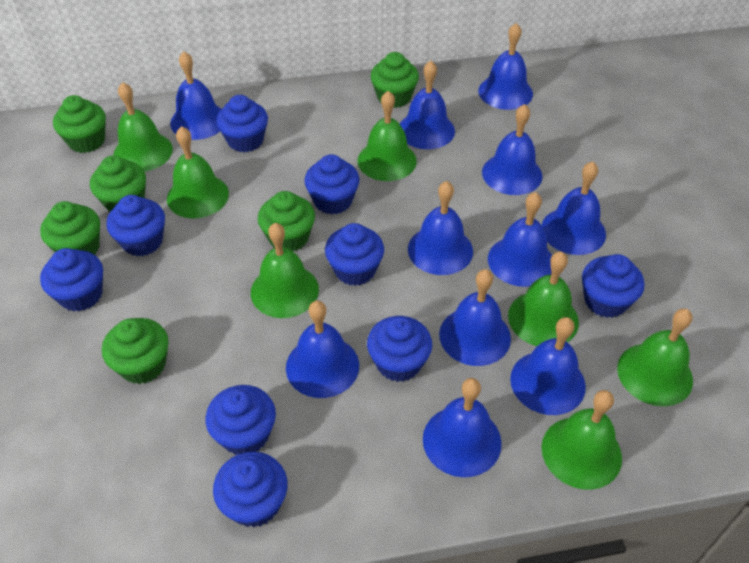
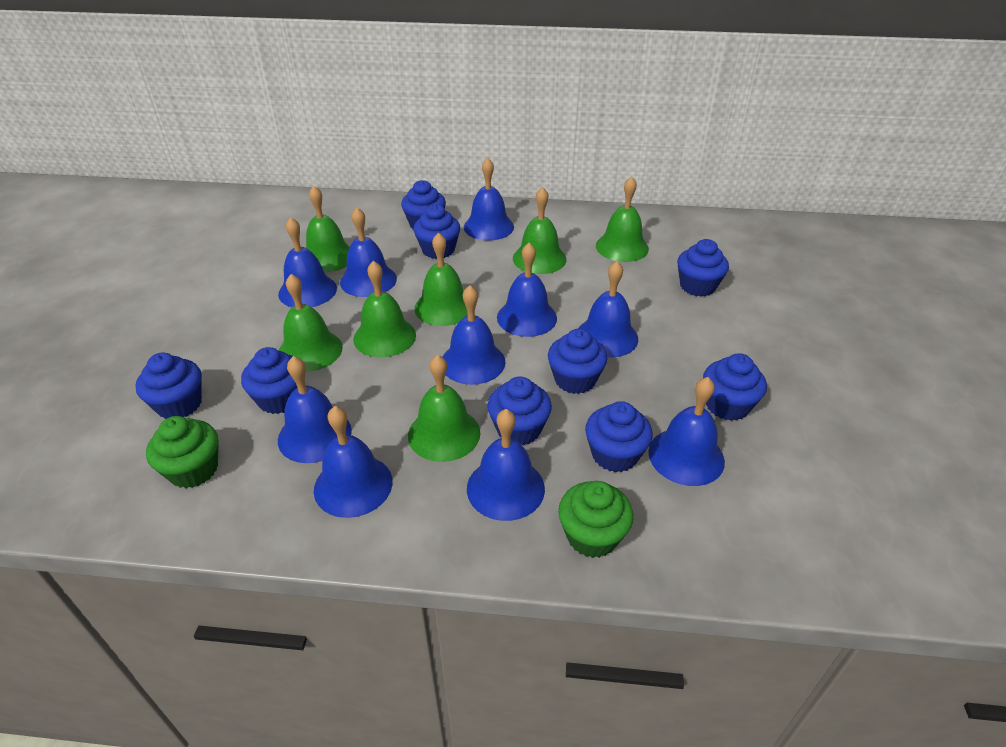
blue bell: [170,51,221,140] [286,301,359,398] [400,61,455,149] [408,181,473,275] [423,378,502,477] [439,269,511,366] [478,23,533,110] [482,104,543,195] [488,192,552,287] [510,317,586,415] [542,162,606,255] = 11 -> [278,217,337,307] [278,356,352,463] [314,406,393,518] [340,207,397,297] [442,285,505,385] [464,158,514,241] [467,409,545,521] [497,242,557,337] [578,261,638,358] [648,377,725,486] = 10
green cupcake: [40,201,100,255] [53,95,106,153] [90,156,146,212] [102,318,169,384] [258,191,315,251] [370,52,419,108] = 6 -> [146,416,218,488] [558,481,633,558] = 2

